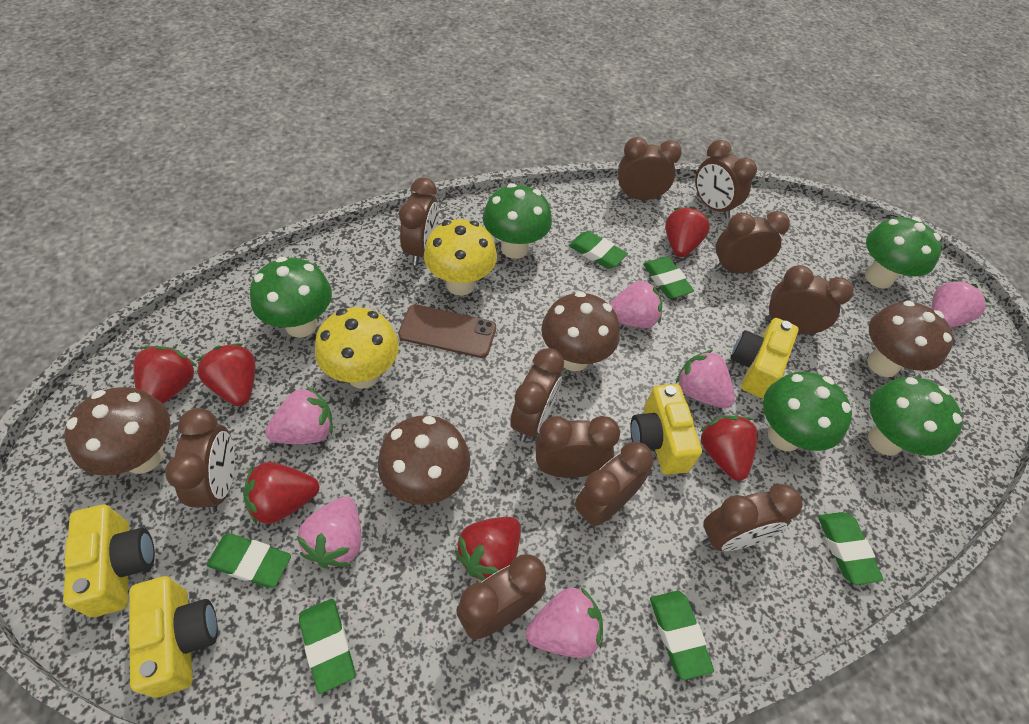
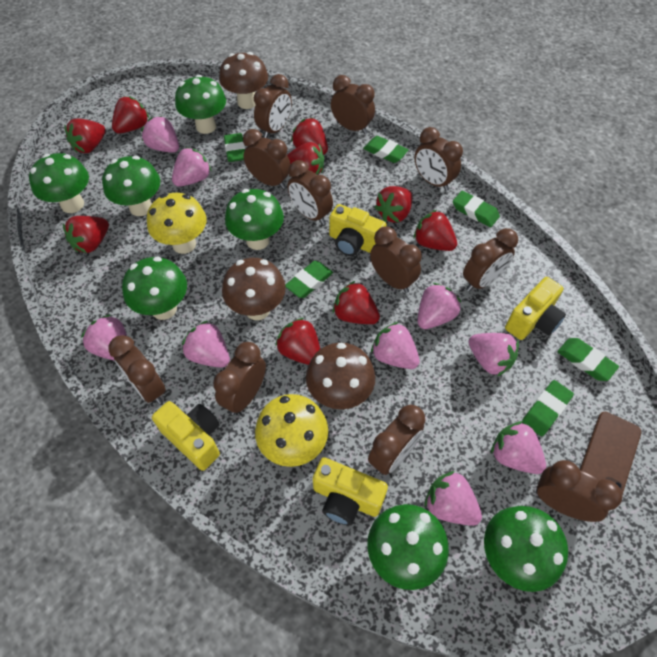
brown mushroom: [65,387,170,476] [378,415,470,505] [541,291,620,371] [867,301,953,377] = 4 -> [219,52,268,109] [222,258,286,320] [306,343,375,409] = 3
green mushroom: [250,257,332,338] [483,183,552,259] [763,372,852,451] [865,217,942,289] [868,377,962,456] = 5 -> [29,153,89,213] [102,156,160,216] [122,257,187,320] [175,75,226,134] [225,189,284,250] [367,504,449,590] [484,506,568,592] = 7
pink strawberry: [265,386,333,444] [297,497,361,568] [526,587,603,658] [609,280,662,328] [676,350,735,408] [931,279,989,328] = 6 -> [81,314,127,360] [141,115,179,153] [172,147,212,187] [182,321,230,368] [371,322,420,369] [417,283,461,329] [424,471,482,526] [468,333,519,376] [491,421,546,474] = 9
red strawberry: [134,346,197,404] [196,343,255,406] [243,462,320,525] [455,517,521,581] [665,207,710,257] [699,416,758,481] = 6 -> [63,216,109,253] [64,119,106,153] [112,96,149,133] [275,318,320,365] [287,142,324,175] [291,117,328,155] [333,281,380,324] [374,186,412,223] [414,210,457,251] = 9

